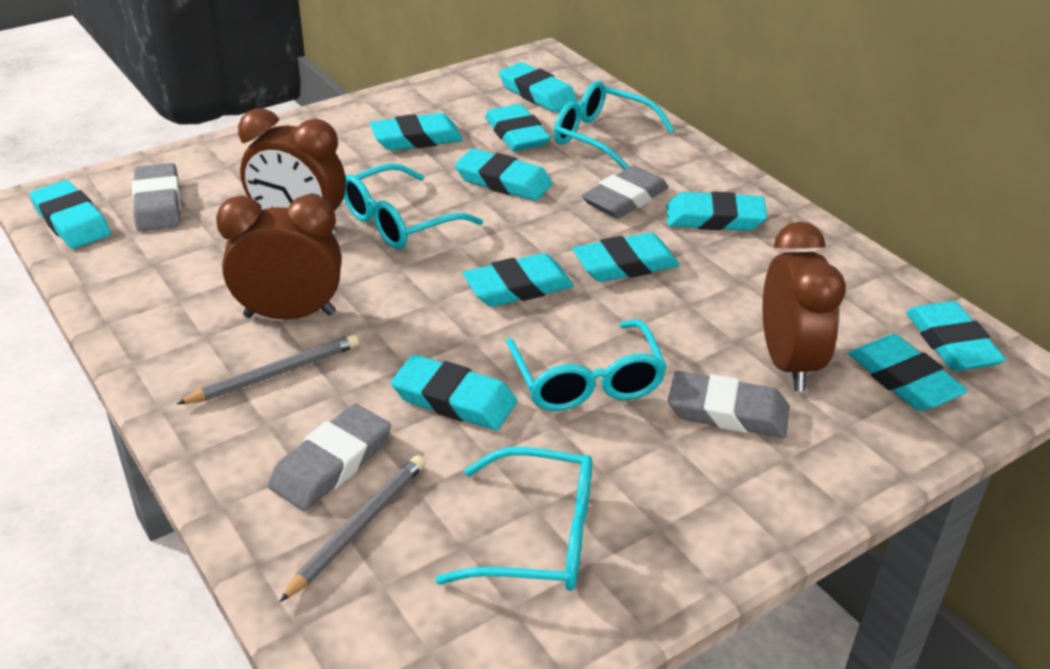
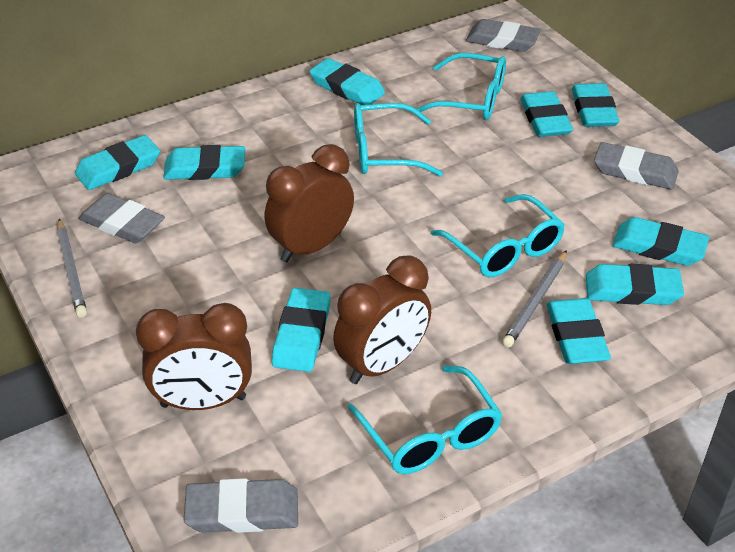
turquoise eraser: [30,180,111,249] [370,113,463,151] [391,354,517,431] [455,148,552,201] [463,253,574,307] [485,104,551,151] [499,62,578,112] [572,233,680,282] [667,191,767,231] [849,334,968,411] [906,301,1006,371] = 11 -> [75,135,160,190] [163,145,245,180] [272,288,331,372] [309,58,385,105] [520,91,573,137] [547,298,611,364] [572,83,619,127] [586,264,684,305] [612,217,709,266] = 9

